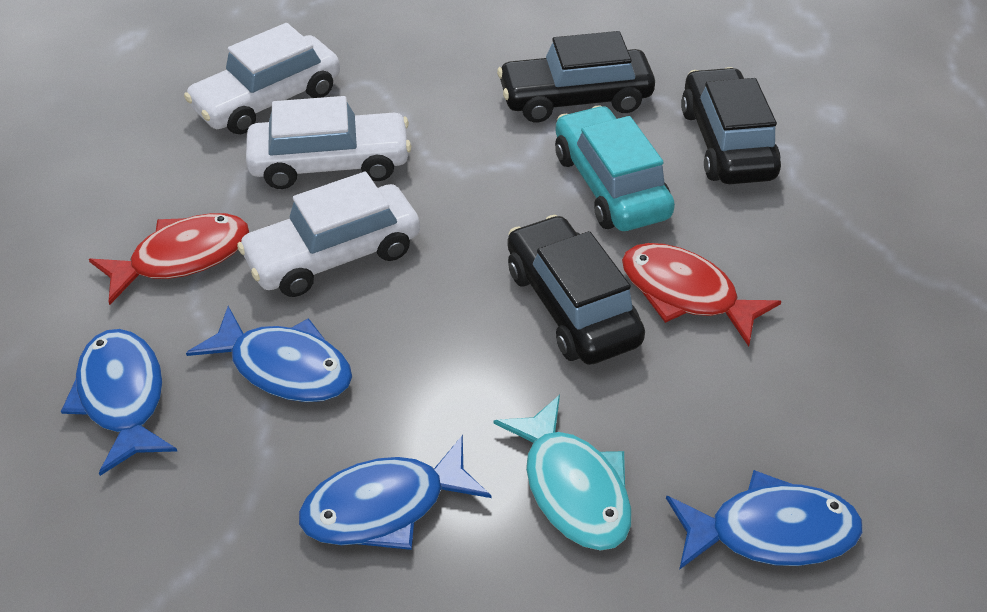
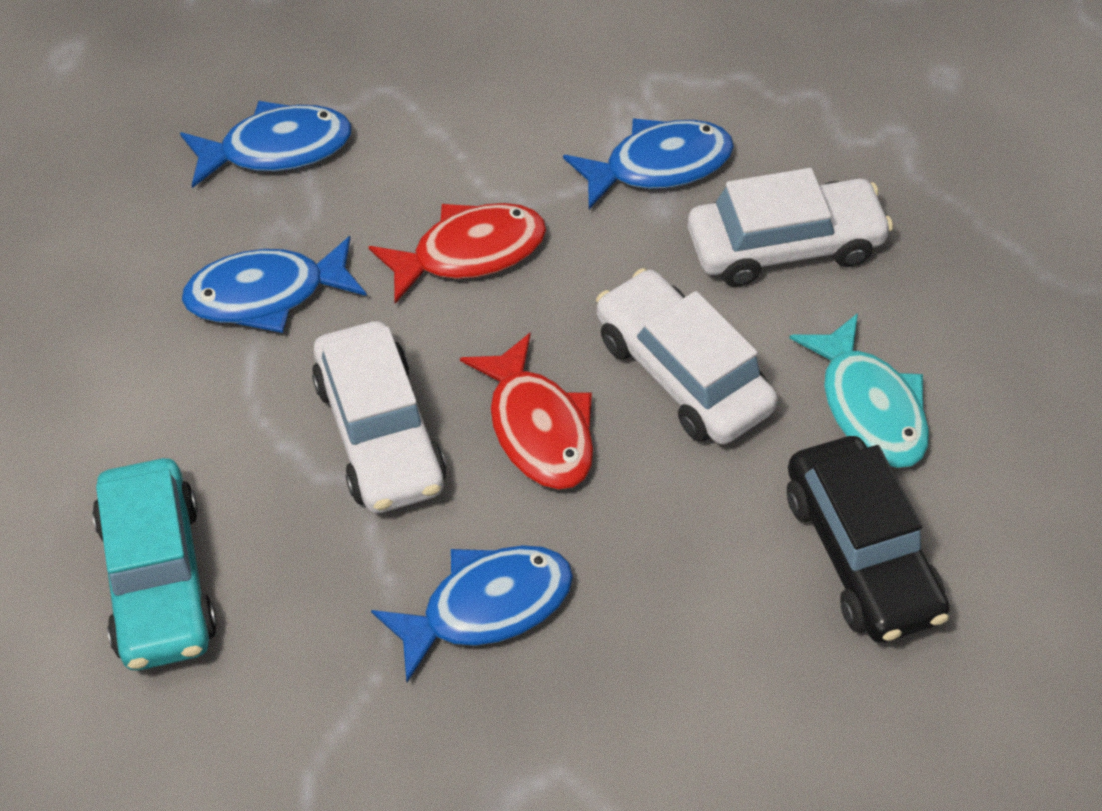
black car: [497,31,655,123] [508,215,645,365] [681,67,781,184] = 3 -> [787,436,950,643] = 1

